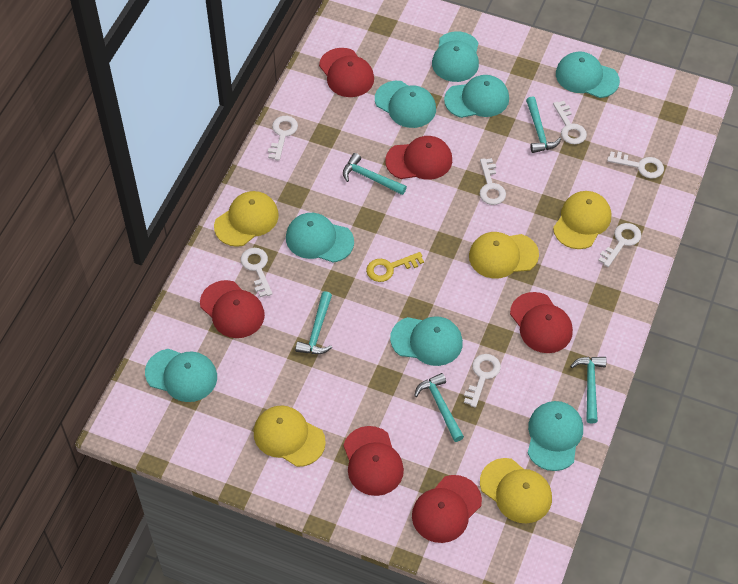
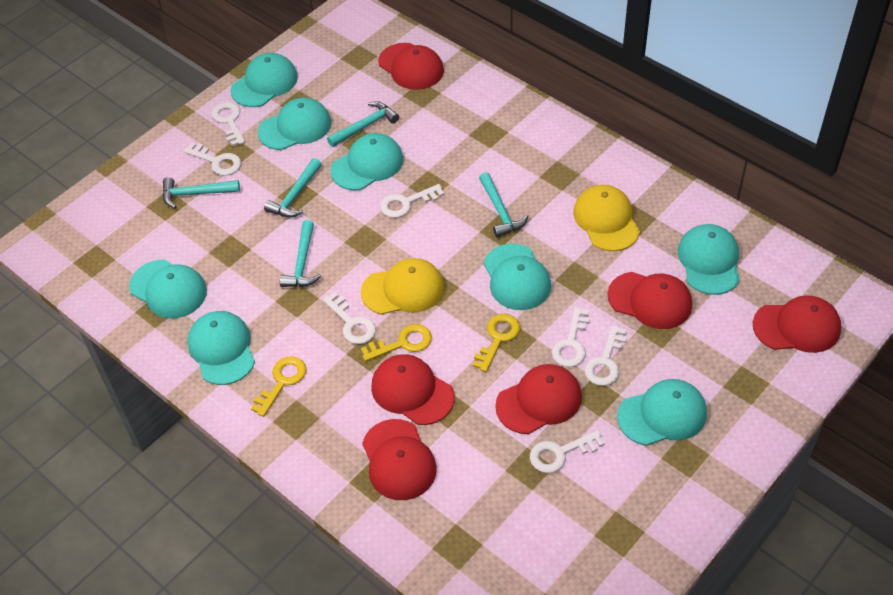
yellow cap: [214,191,279,247] [254,406,326,467] [469,232,539,278] [480,458,552,523] [553,191,611,249] = 5 -> [361,258,444,315] [573,185,640,251] = 2
yellow key: [366,252,424,282] = 1 -> [251,356,306,417] [361,324,432,362] [473,314,520,372] = 3

